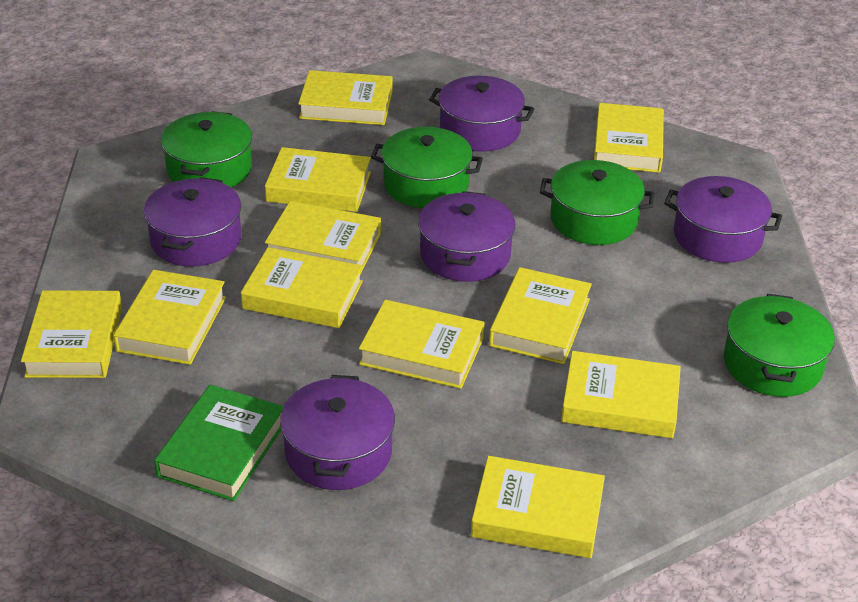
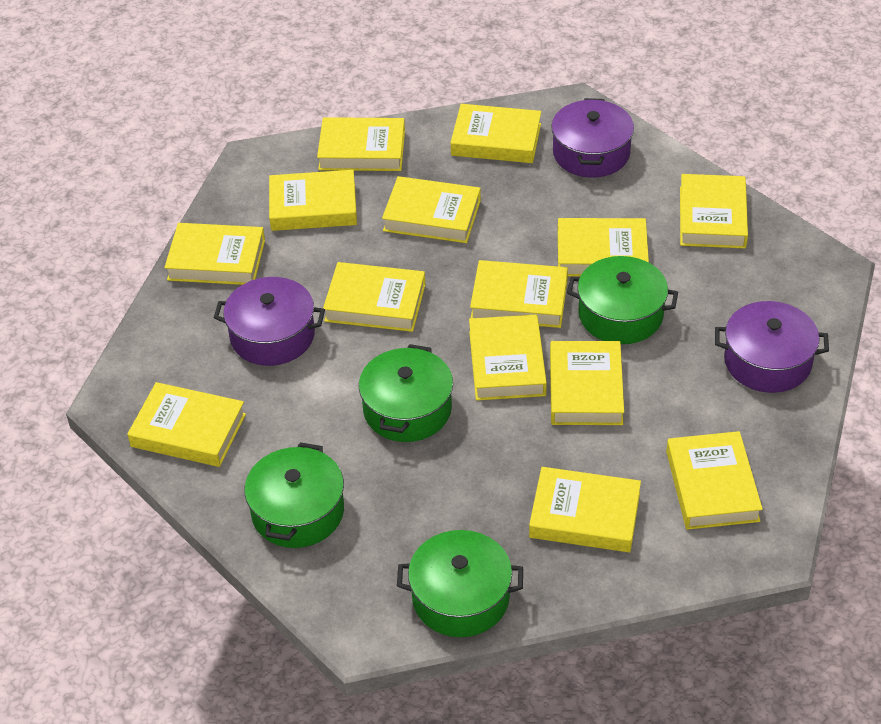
green book: [154,385,284,501] = 1 -> none = 0
purple pot: [144,177,241,267] [280,375,395,490] [418,191,515,282] [429,76,534,152] [664,176,782,263] = 5 -> [214,277,325,366] [551,98,634,178] [715,301,829,393] = 3
yellow book: [21,290,122,378] [113,270,226,365] [241,247,363,328] [265,147,371,212] [265,201,381,274] [298,70,393,125] [359,300,485,389] [471,456,605,558] [489,267,592,364] [561,351,681,438] [594,103,664,172] = 11 -> [128,382,246,467] [164,223,265,285] [269,170,357,231] [317,117,405,171] [323,262,426,332] [382,176,481,243] [451,104,541,163] [469,315,547,401] [470,260,568,328] [529,467,641,552] [550,341,624,425] [558,218,649,277] [666,431,763,530] [680,174,748,248] = 14

